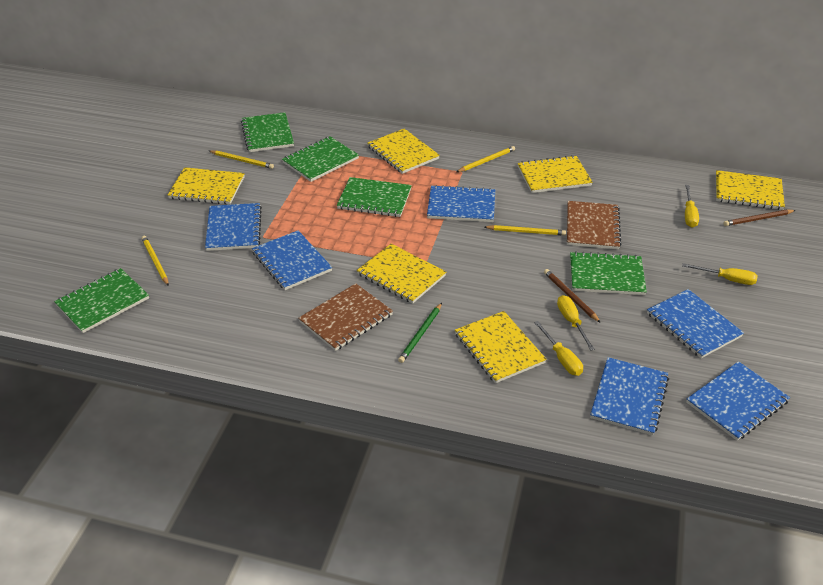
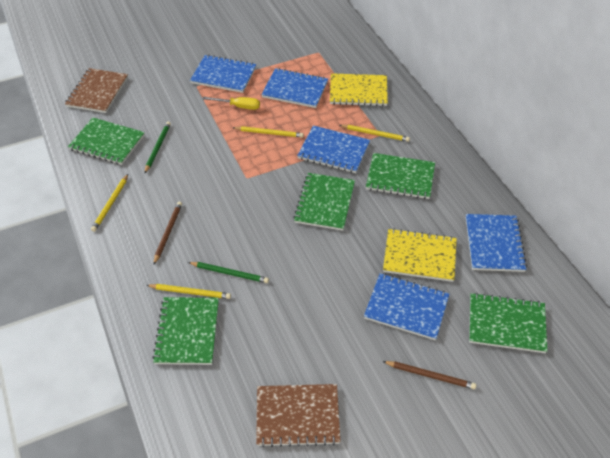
blue notebook: [205,203,262,251] [252,230,332,290] [427,185,495,222] [590,357,669,435] [647,289,744,358] [686,361,790,441] = 6 -> [190,55,257,93] [261,68,328,108] [297,126,370,173] [364,273,449,340] [466,214,527,272] = 5
green pencil: [398,303,442,363] = 1 -> [144,122,171,174] [188,262,269,283] = 2
yellow notebook: [168,167,245,205] [357,244,446,304] [368,129,440,174] [455,311,547,383] [518,155,593,193] [716,170,785,210] = 6 -> [330,73,388,106] [383,228,457,282] = 2
yellow screwdriver: [534,321,583,376] [557,295,595,351] [682,263,758,285] [685,185,699,227] = 4 -> [203,97,260,110] = 1

